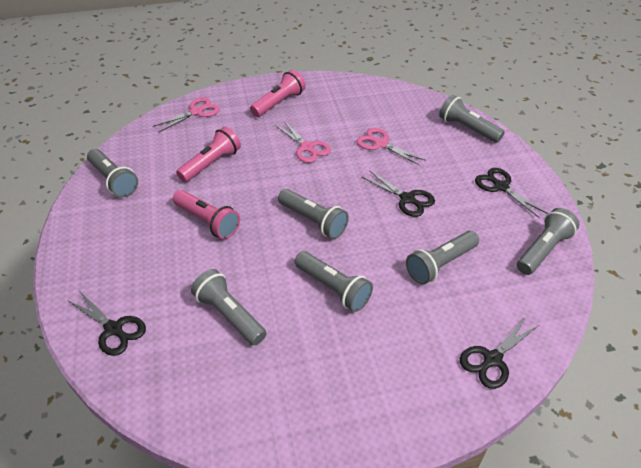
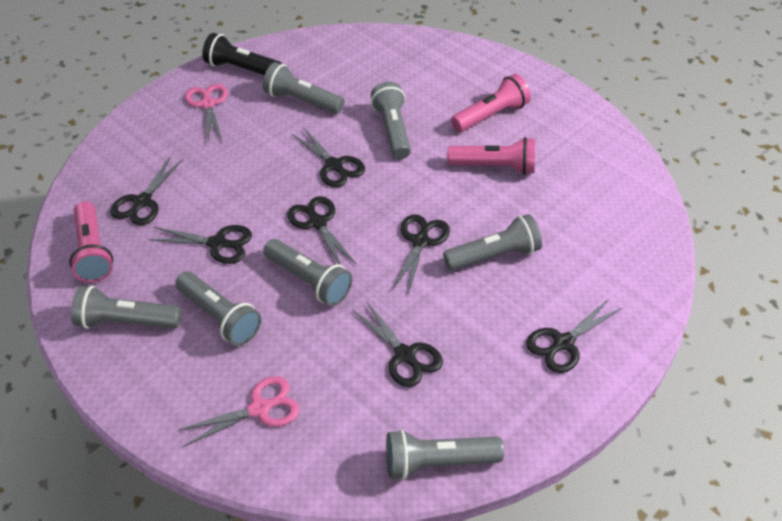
black flashlight: none = 0 -> [202,33,282,75] = 1
black scissors: [67,291,146,356] [362,170,435,217] [460,316,539,389] [475,168,548,218] = 4 -> [110,157,183,225] [149,225,252,264] [287,196,357,265] [292,127,365,187] [353,301,443,387] [393,214,450,295] [526,299,622,373] = 7
pink scissors: [153,97,220,132] [275,121,331,163] [356,128,426,166] = 3 -> [178,376,300,447] [185,84,228,141] = 2

